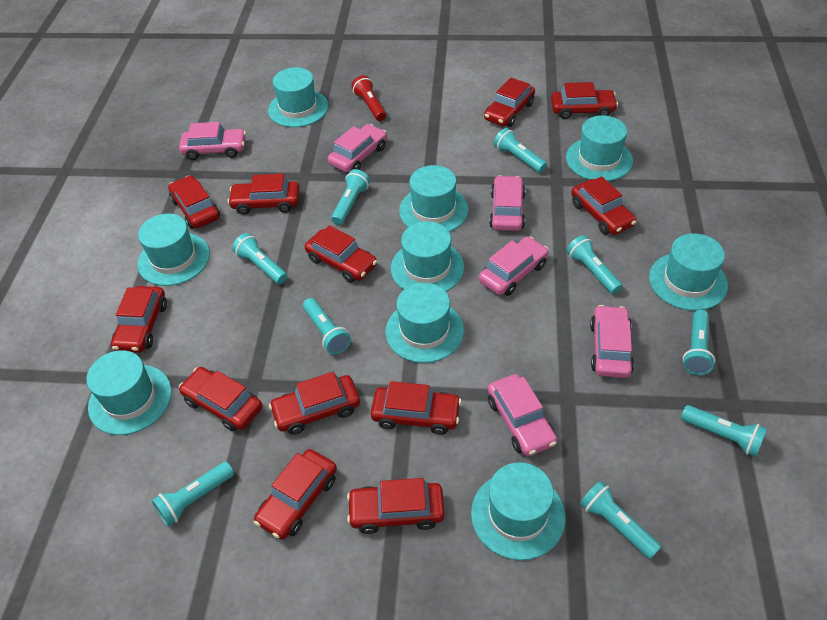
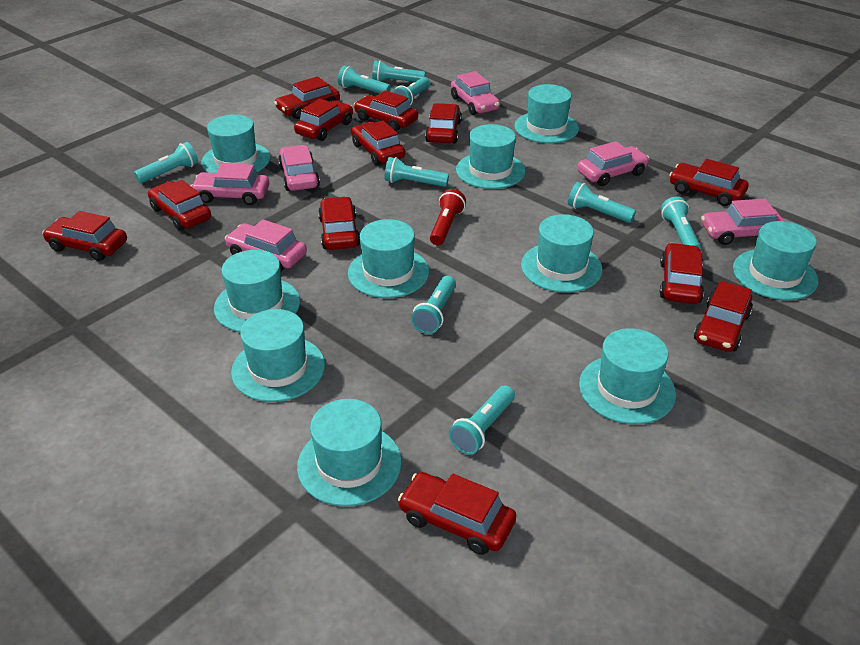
turquoise hat: [86,350,172,435] [138,213,210,286] [268,67,328,127] [385,283,464,363] [391,221,464,292] [399,165,468,232] [471,462,565,560] [566,115,633,181] [649,233,728,311] = 9 -> [201,115,271,173] [214,250,300,332] [231,309,325,402] [297,399,402,507] [348,219,429,298] [456,124,525,189] [514,84,579,143] [521,214,603,293] [579,328,676,424] [733,221,818,300] = 10

